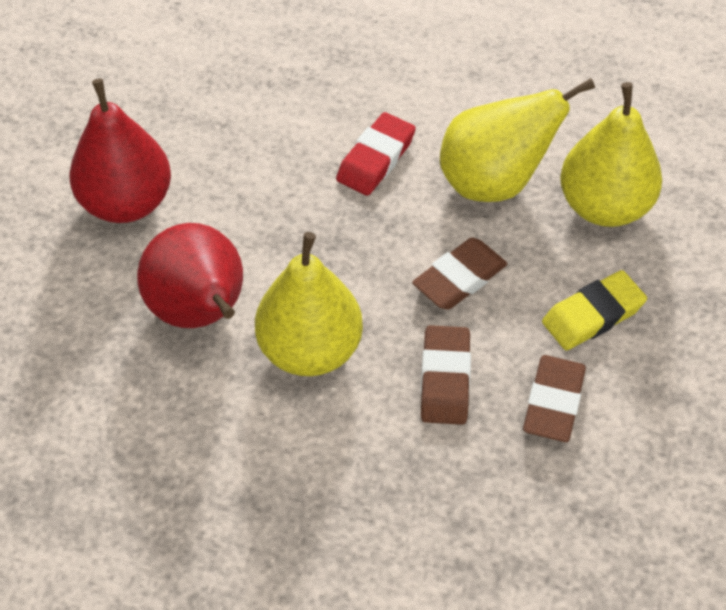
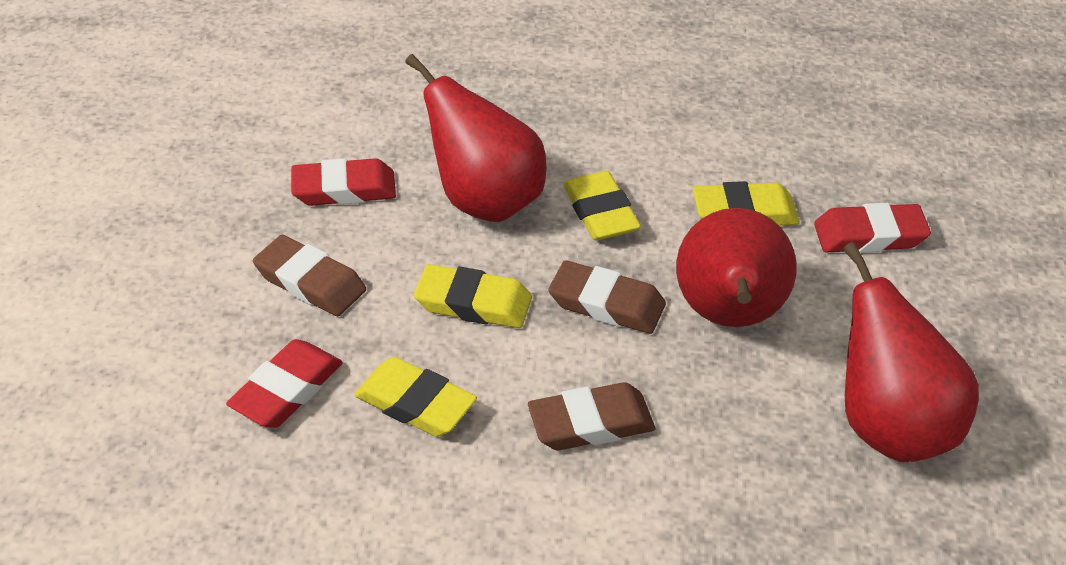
red eraser: [336,112,416,196] = 1 -> [226,339,343,428] [291,158,396,206] [814,203,931,253] = 3
red pear: [69,79,171,223] [137,223,243,328] = 2 -> [405,54,546,222] [676,208,797,327] [843,242,979,462] = 3
yellow eraser: [542,270,647,350] = 1 -> [354,357,477,437] [414,264,532,328] [563,171,641,240] [693,181,800,226] = 4
yellow pear: [255,232,363,376] [440,78,595,202] [560,82,662,227] = 3 -> none = 0

